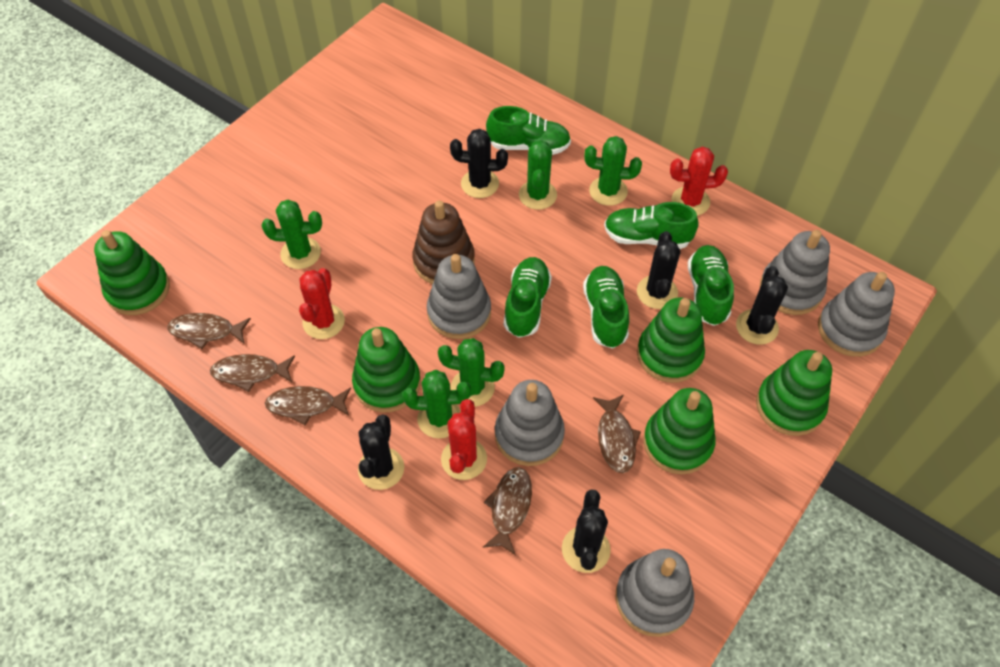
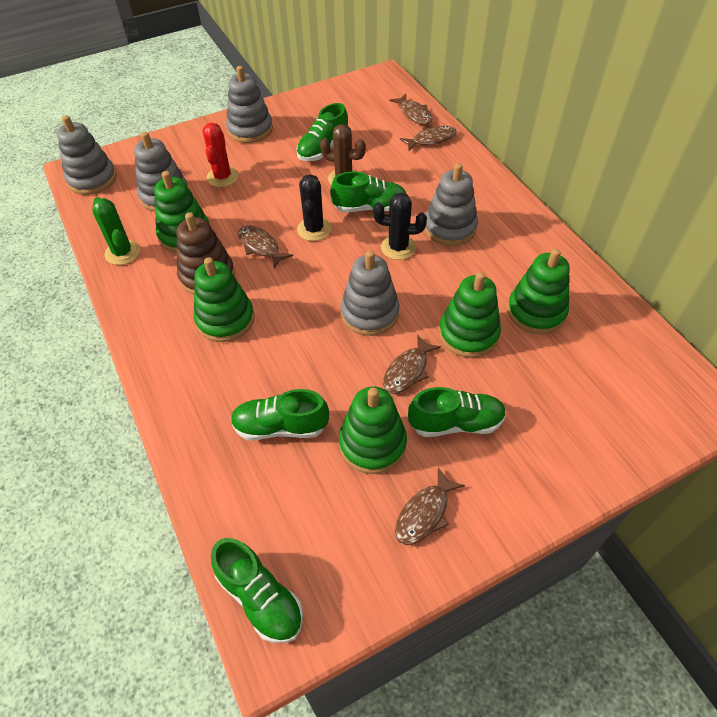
black cactus: [358,415,404,490] [450,129,508,198] [562,489,611,573] [637,231,680,309] [736,266,788,345] = 5 -> [297,174,331,241] [373,192,427,260] = 2
brown cactus: none = 0 -> [320,124,366,185] = 1
green cactus: [262,200,322,269] [403,370,471,438] [438,338,505,407] [519,140,557,210] [584,136,642,206] = 5 -> [92,197,140,265] = 1
red cactus: [299,268,345,339] [441,399,487,480] [670,147,728,216] = 3 -> [202,123,238,187] = 1

